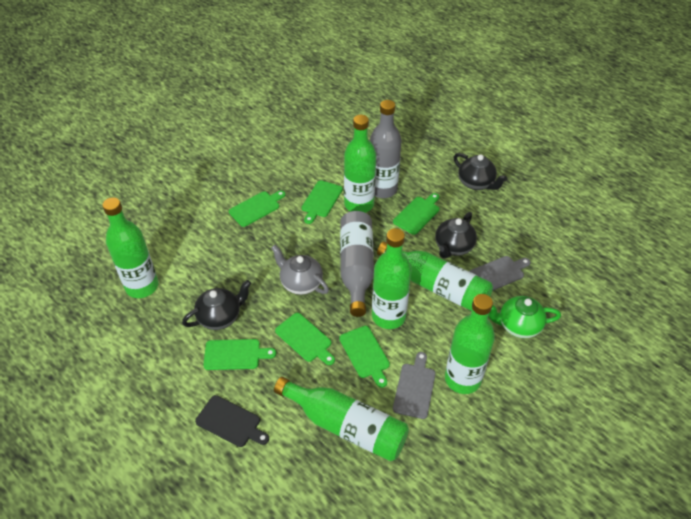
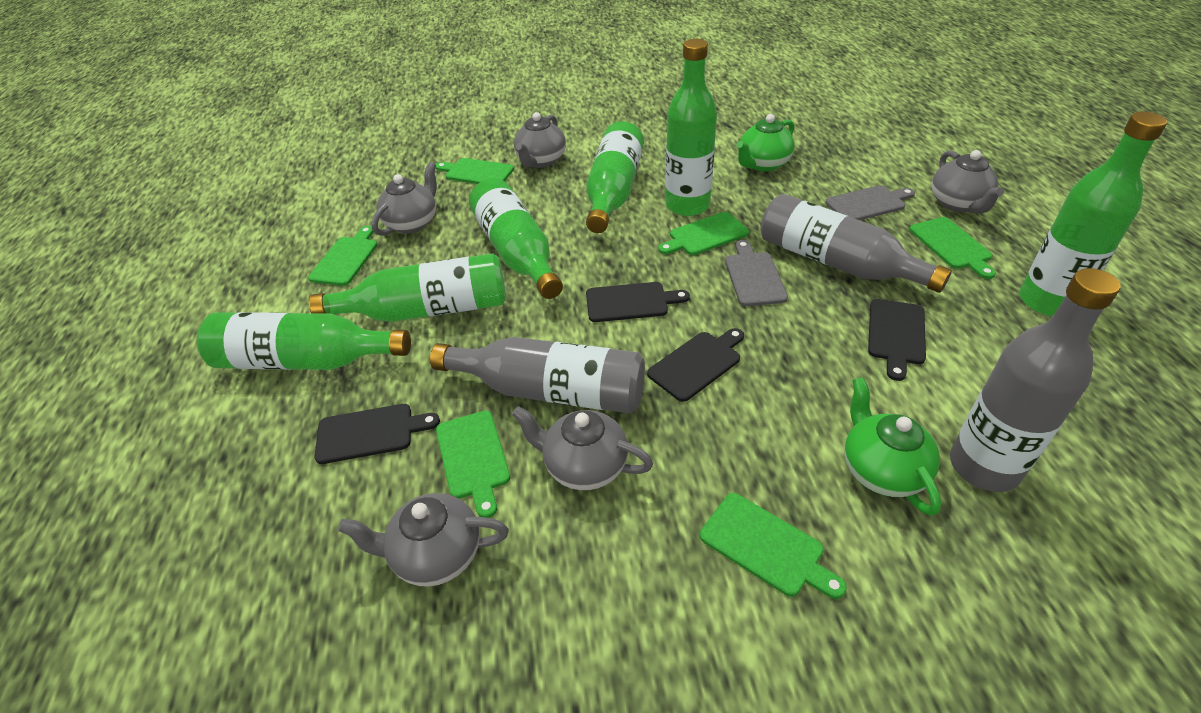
black cutting board: [195,395,269,447] = 1 -> [315,404,440,464] [586,282,690,322] [647,328,744,402] [868,299,926,381] = 4
black teapot: [182,280,251,330] [435,212,477,259] [453,153,507,190] = 3 -> none = 0
green teapot: [488,296,561,338] = 1 -> [737,114,794,172] [844,377,941,516] = 2
grey bottle: [340,211,374,317] [370,100,402,198] = 2 -> [430,337,645,414] [760,194,952,293] [950,268,1120,492] = 3
grey teapot: [271,245,329,295] = 1 -> [338,493,509,587] [371,162,437,236] [512,406,653,490] [514,112,566,168] [932,150,1004,213] = 5

